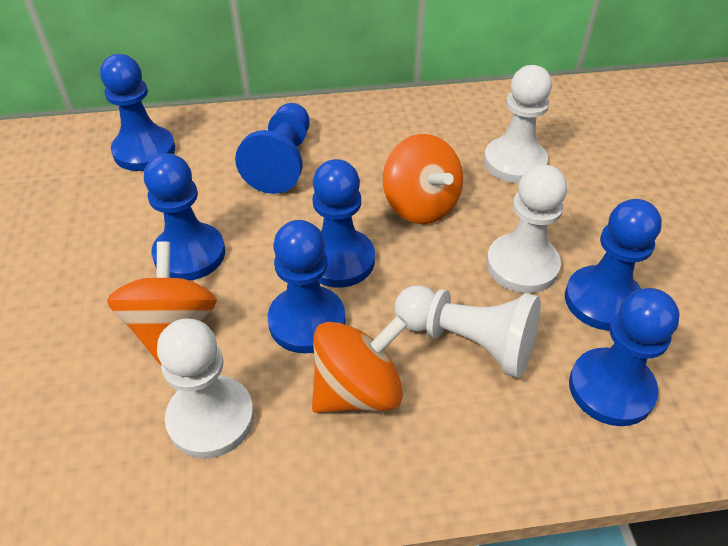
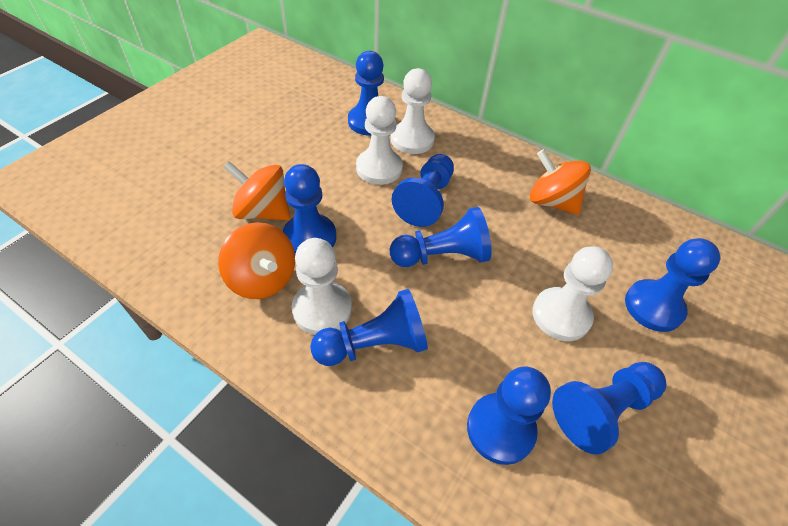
blue pawn: [100,54,175,171] [144,153,225,281] [235,103,310,194] [268,220,345,353] [313,159,375,288] [565,199,662,331] [569,288,680,426] = 7 -> [283,164,336,254] [310,289,428,366] [348,51,384,135] [390,207,492,267] [392,154,454,227] [467,366,551,465] [552,362,666,455] [625,238,720,332] = 8

